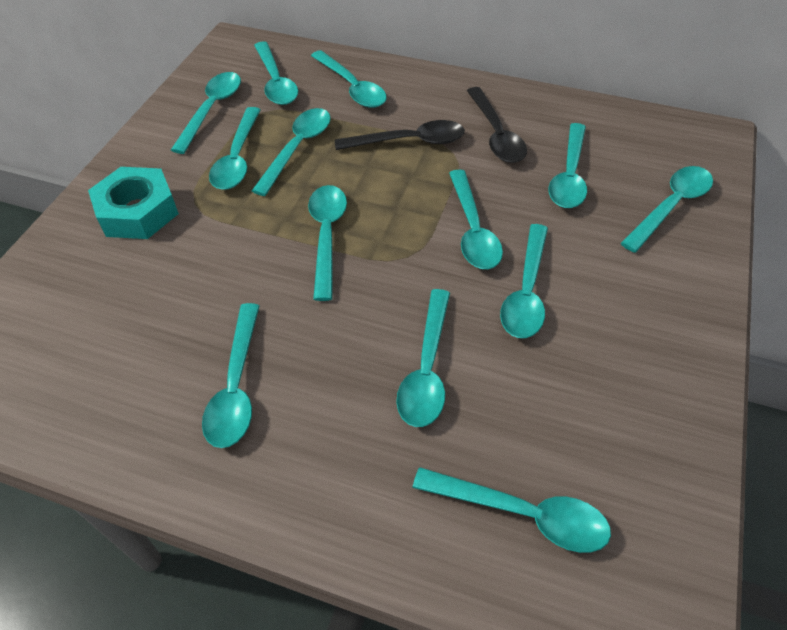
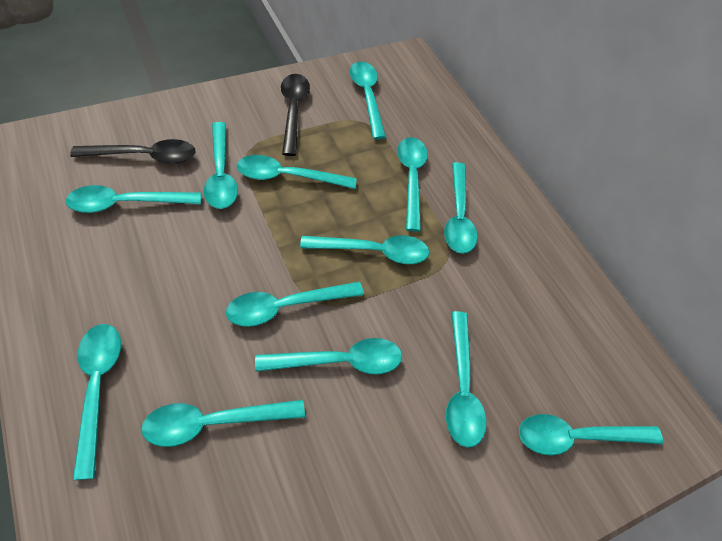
turquoise nut: [88,167,179,239] = 1 -> none = 0

